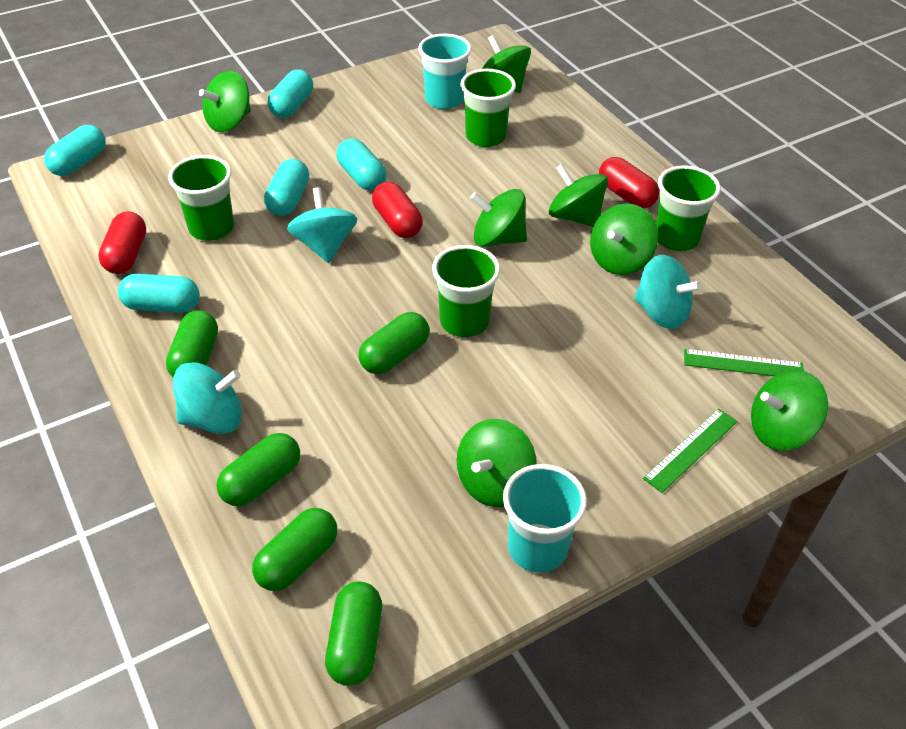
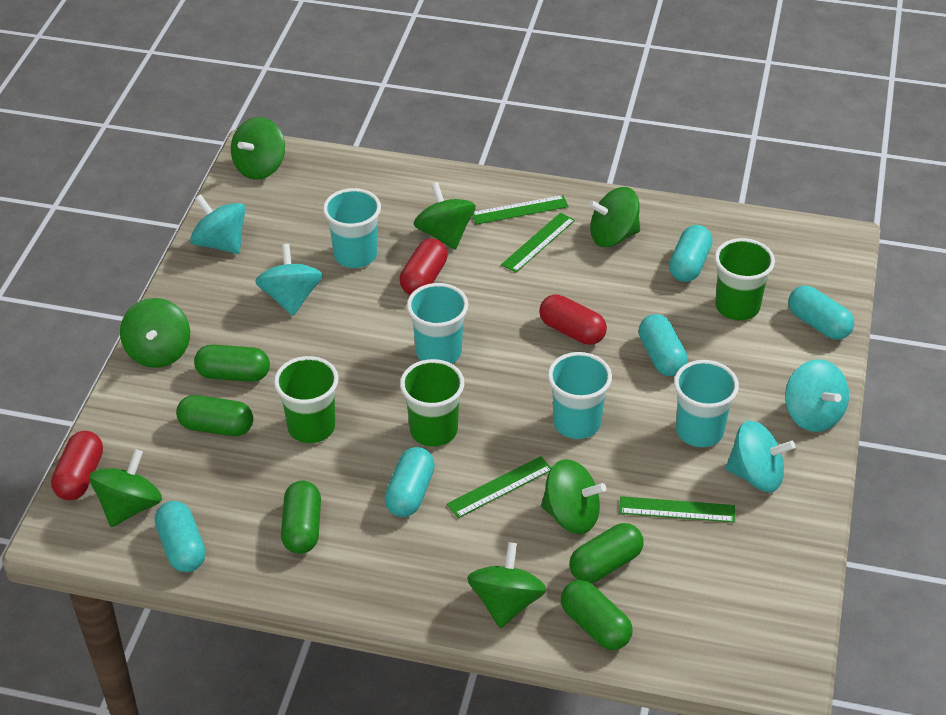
green cup: [168,155,234,241] [432,245,500,337] [460,69,516,147] [656,165,721,251] = 4 -> [274,356,339,443] [400,359,464,447] [715,238,775,320] = 3
green ruler: [643,409,737,493] [684,349,804,376] = 2 -> [447,456,551,518] [472,195,569,225] [501,212,575,273] [619,496,735,523] = 4
turquoise cup: [418,34,471,109] [503,464,587,573] = 2 -> [323,188,381,268] [407,283,468,364] [548,352,612,439] [674,360,739,447] = 4
turquoise spinning top: [173,362,242,434] [287,187,357,263] [634,255,702,329] = 3 -> [190,194,245,254] [255,244,323,316] [725,421,795,492] [785,359,849,432] = 4

